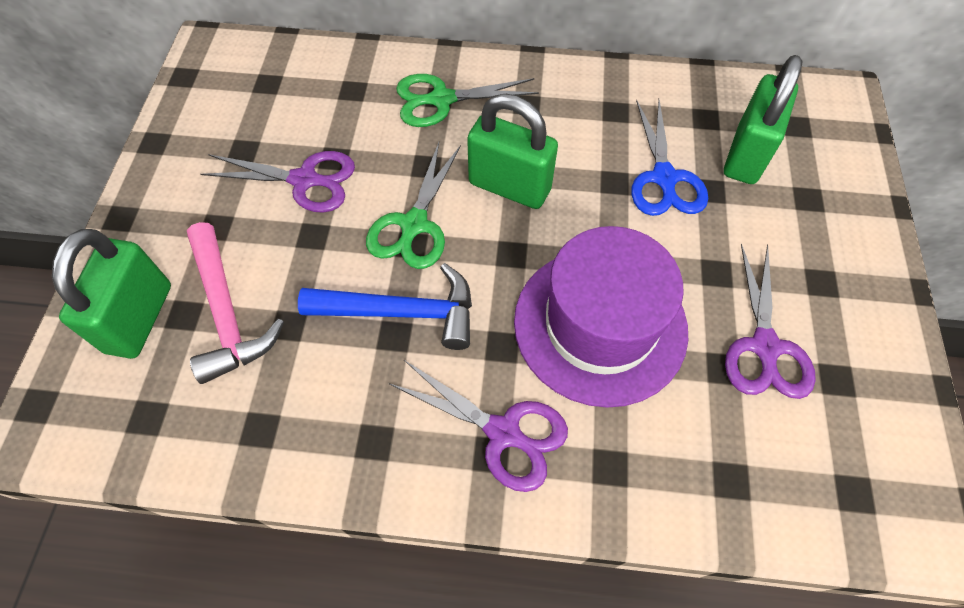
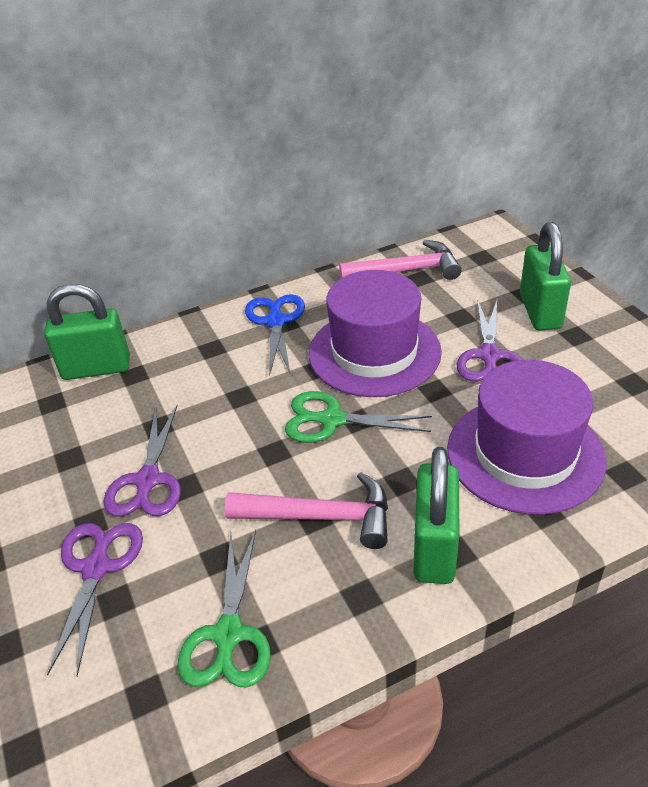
blue hammer: [298,263,472,350] = 1 -> none = 0
pink hammer: [187,222,284,384] = 1 -> [225,472,388,549] [339,240,462,280] = 2
purple hat: [514,226,688,408] = 1 -> [309,270,442,397] [447,360,606,515] = 2

